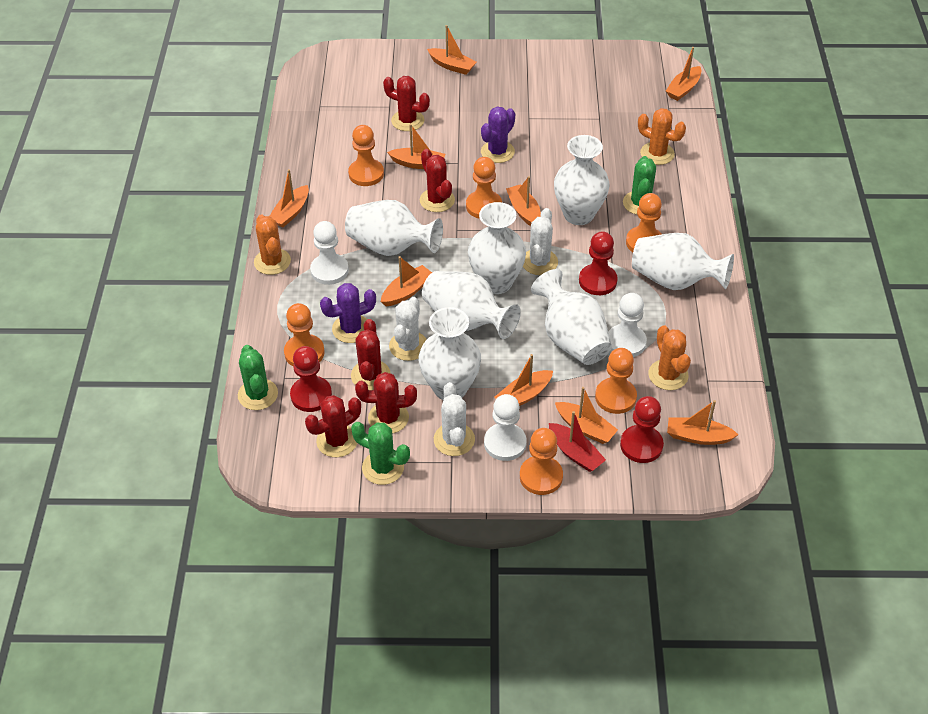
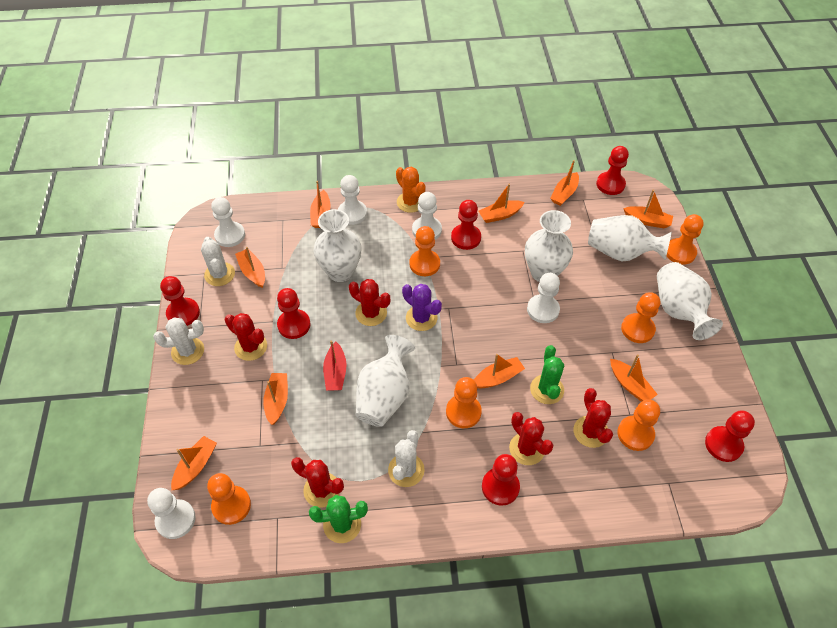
green cactus: [238,345,278,410] [351,422,410,485] [623,156,656,215] = 3 -> [309,495,368,543] [530,345,564,404] = 2
orange cactus: [254,215,291,275] [638,108,686,165] [648,325,691,390] = 3 -> [396,167,426,213] = 1
purple cactus: [320,283,376,343] [481,106,515,163] = 2 -> [402,284,442,331] = 1
red pawn: [290,346,332,412] [579,231,618,295] [620,396,664,463] = 3 -> [160,276,200,326] [277,288,310,339] [451,200,481,250] [482,454,520,506] [596,146,629,195] [705,410,755,462] = 6
white pawn: [310,221,349,285] [484,394,527,461] [608,293,647,357] = 3 -> [147,488,196,539] [211,197,245,247] [338,175,367,225] [412,192,442,240] [527,273,560,323] = 5
white vase: [345,200,443,256] [419,307,481,400] [422,271,521,339] [468,202,526,294] [531,269,612,365] [554,135,610,225] [632,233,734,290] = 7 -> [313,209,362,282] [356,335,415,427] [525,210,573,282] [588,215,672,261] [657,262,723,340] = 5

